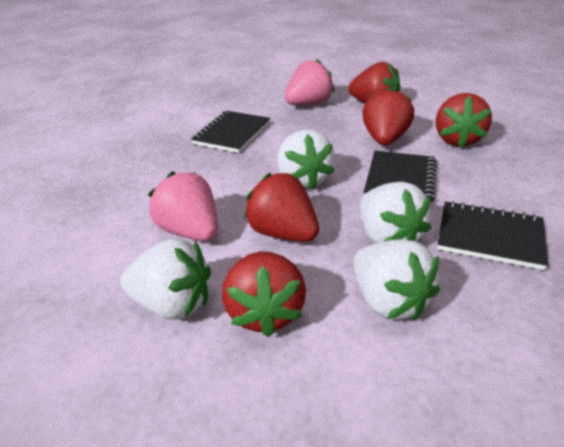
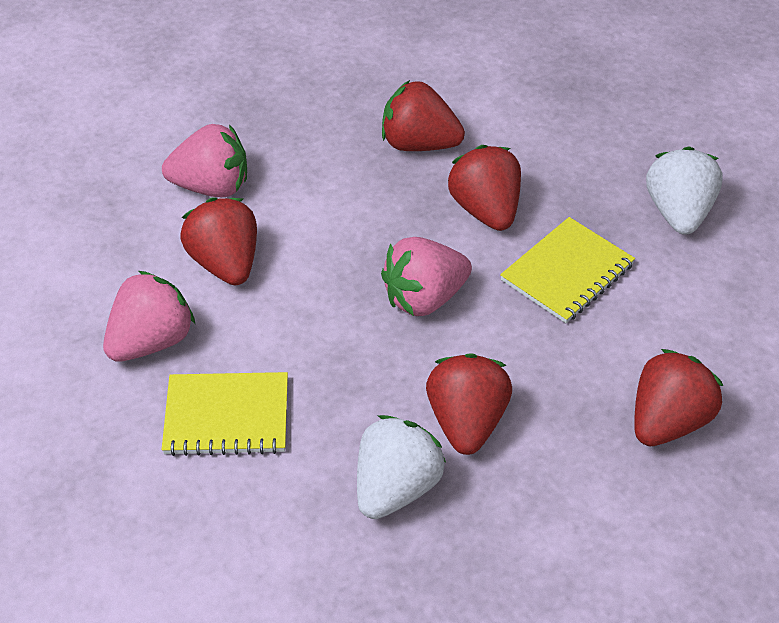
black notebook: [191,111,270,153] [363,151,437,206] [437,201,548,270] = 3 -> none = 0
pink strawberry: [148,171,218,241] [285,59,334,105] = 2 -> [103,271,195,362] [162,124,247,197] [381,237,472,316] = 3
white strawberry: [120,238,211,320] [277,130,335,190] [354,239,440,320] [360,182,431,244] = 4 -> [357,415,446,519] [646,146,723,235] = 2
yellow notebook: none = 0 -> [162,372,288,456] [500,217,635,323] = 2

